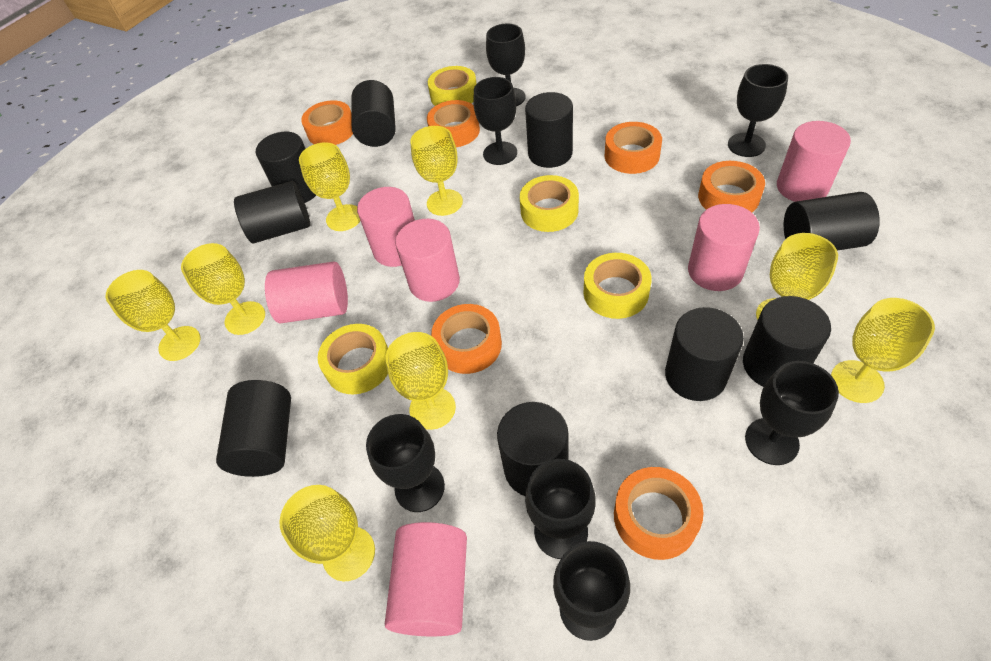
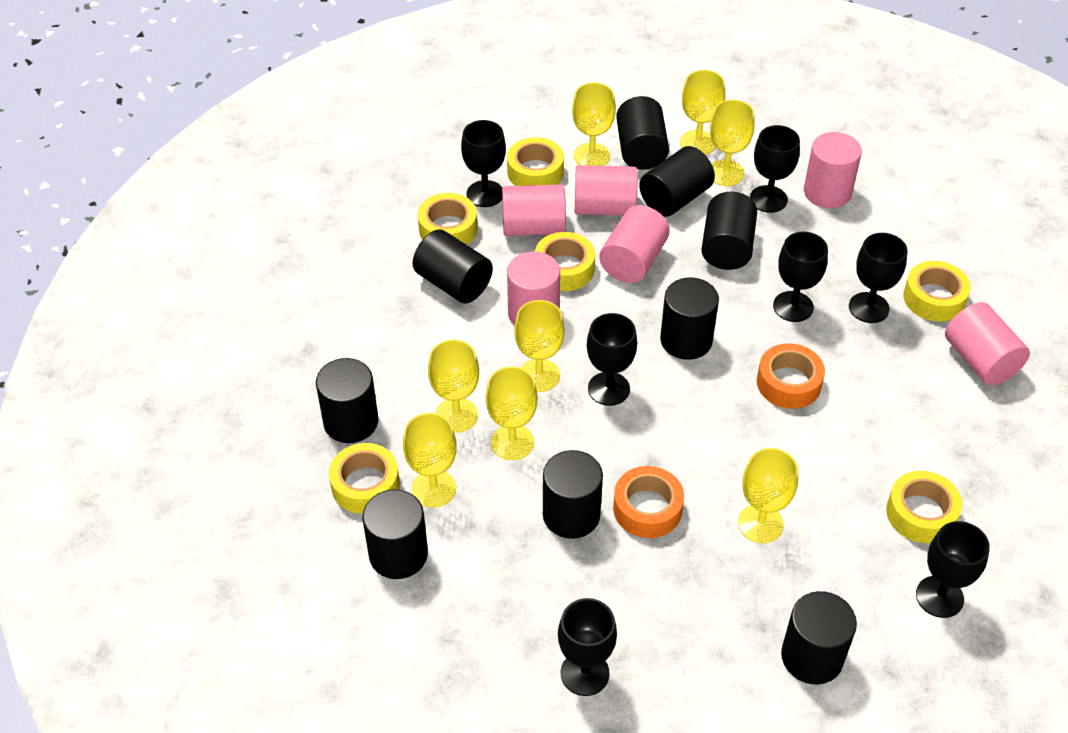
orange tape: [301,100,353,145] [427,100,480,147] [431,304,502,374] [604,122,662,174] [614,467,703,560] [698,161,765,212] = 6 -> [613,466,684,538] [757,343,825,409] = 2
yellow tape: [318,324,388,394] [428,66,477,106] [520,175,579,232] [584,253,652,319] = 4 -> [329,443,400,514] [417,193,477,245] [507,137,564,186] [535,232,595,291] [886,471,962,543] [903,261,971,321] = 6

